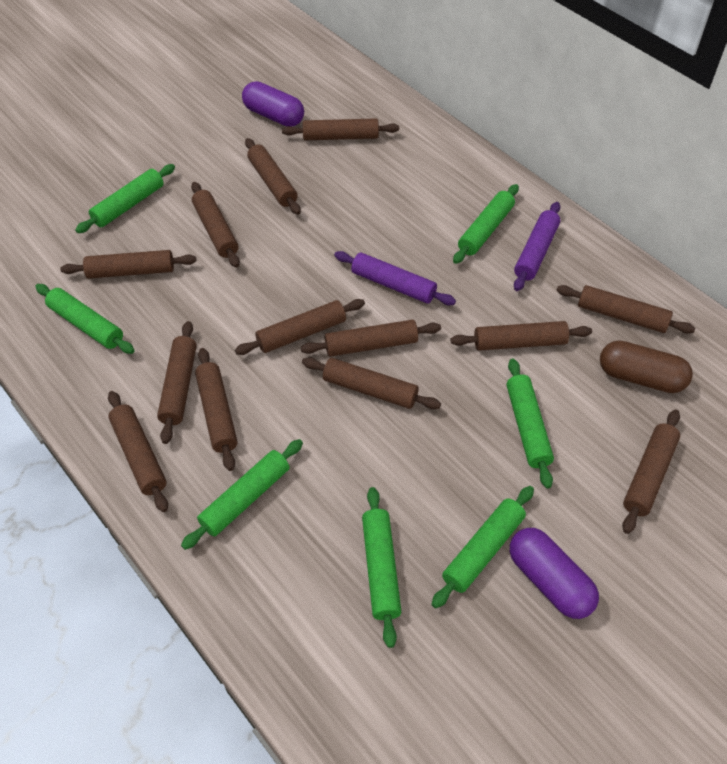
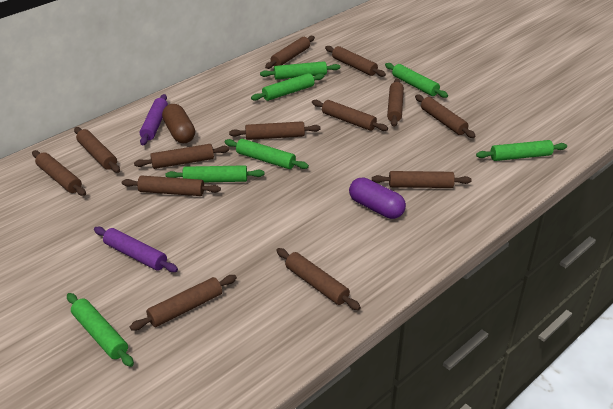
purple capsule: [242,81,304,127] [510,528,599,619] = 2 -> [349,178,406,219] = 1

